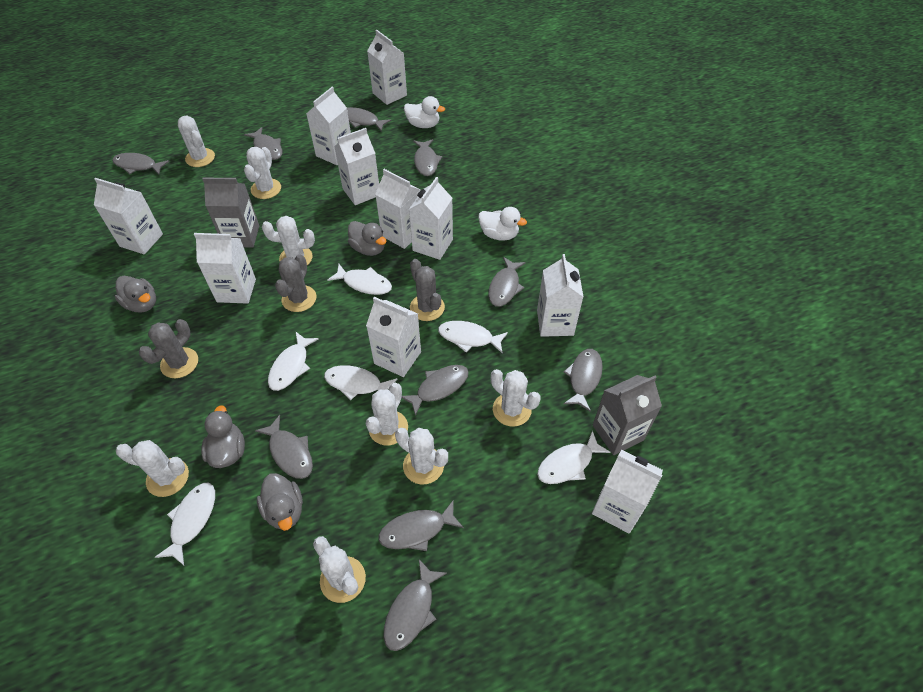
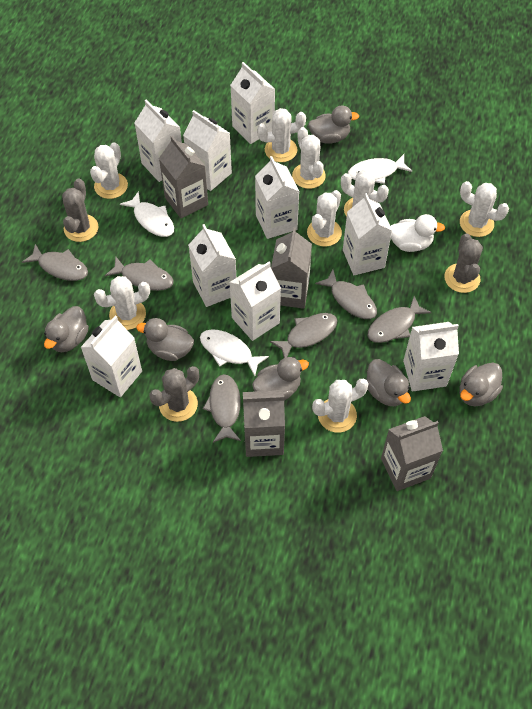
grey carton: [202,178,259,247] [593,375,662,455] = 2 -> [159,136,208,219] [243,390,285,457] [271,227,312,309] [381,416,443,491] = 4
grey duck: [115,276,156,313] [201,405,245,468] [257,473,303,531] [348,221,387,256] = 4 -> [44,306,89,352] [136,318,194,361] [252,357,309,400] [308,106,359,144] [366,359,411,406] [459,363,503,407] = 6
grey fish: [112,153,170,174] [244,127,282,160] [255,415,313,479] [347,107,391,131] [379,500,464,551] [383,559,447,651] [401,365,468,416] [413,139,442,176] [488,257,526,307] [563,349,603,412] = 10 -> [22,244,88,281] [105,256,174,291] [203,374,241,443] [270,313,337,358] [315,270,377,319] [368,296,432,343] = 6
white carton: [94,178,163,254] [194,233,256,304] [306,87,351,165] [334,128,379,205] [366,297,421,377] [367,30,407,105] [375,169,421,249] [409,177,453,260] [537,254,584,337] [592,450,663,534] = 10 -> [81,316,142,397] [135,100,182,182] [183,110,232,191] [188,224,236,307] [229,262,281,341] [230,62,275,144] [255,156,300,239] [343,193,392,275] [403,322,459,392] = 9
white duck: [404,96,445,128] [478,207,527,241] = 2 -> [391,214,445,252] = 1
white fish: [155,483,215,565] [268,332,319,391] [324,365,397,400] [327,264,392,295] [438,321,508,353] [537,430,611,484] = 6 -> [120,191,174,237] [200,329,269,376] [348,154,412,184] = 3

